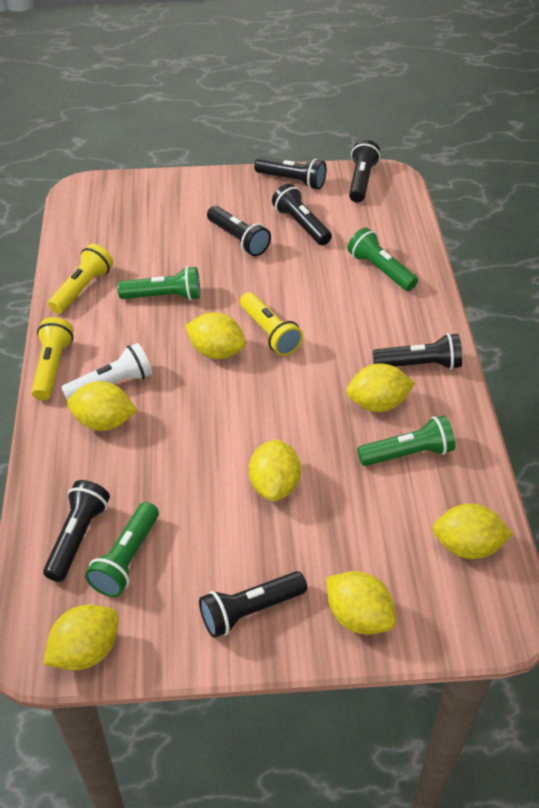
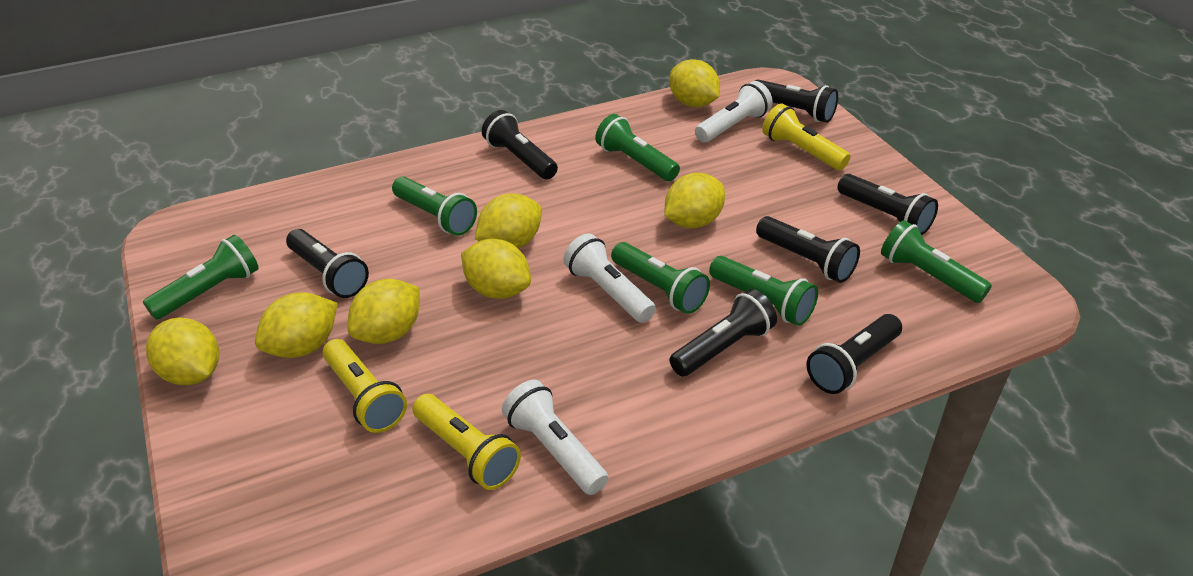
green flashlight: [85,502,159,597] [117,266,200,301] [348,227,418,291] [357,415,455,466] = 4 -> [143,235,259,320] [392,177,477,236] [595,114,680,181] [611,242,710,314] [709,256,818,326] [881,220,992,303] = 6
white flashlight: [61,343,152,401] = 1 -> [502,380,608,495] [563,233,656,323] [695,81,773,143] = 3

